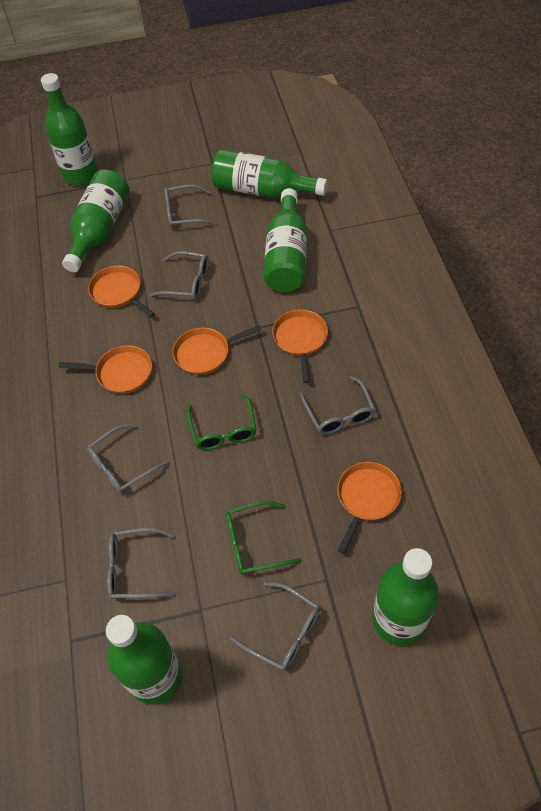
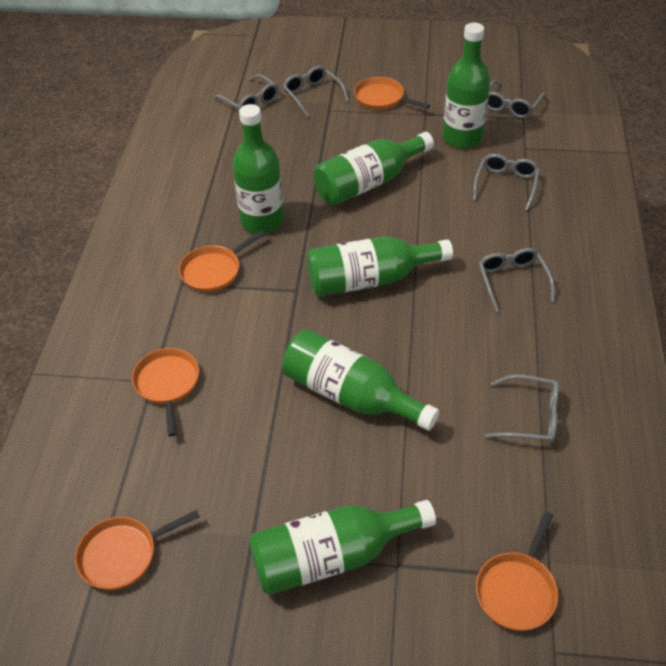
green glasses: [187,393,257,450] [226,501,301,575] = 2 -> none = 0

